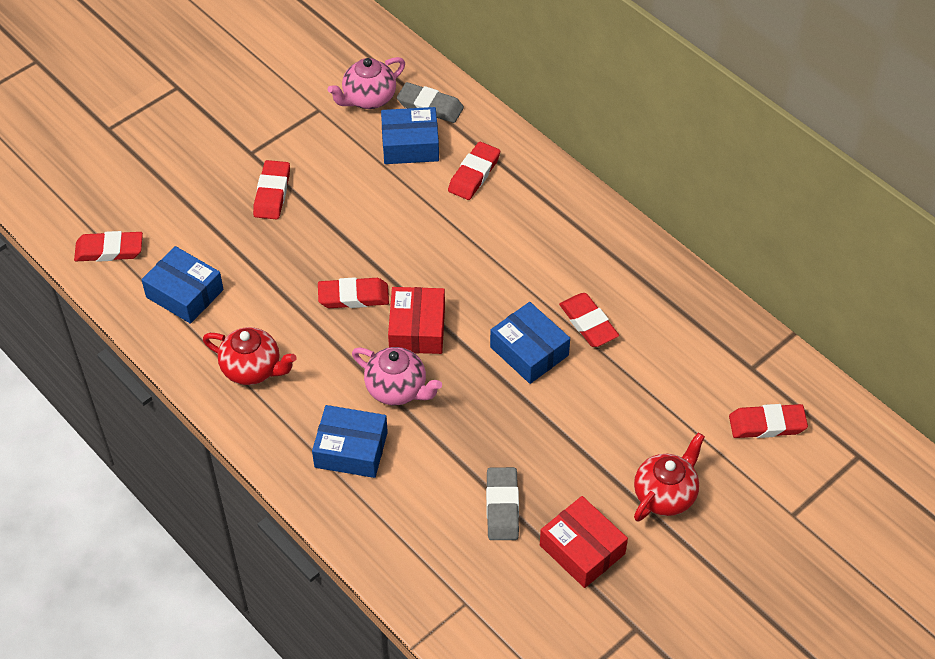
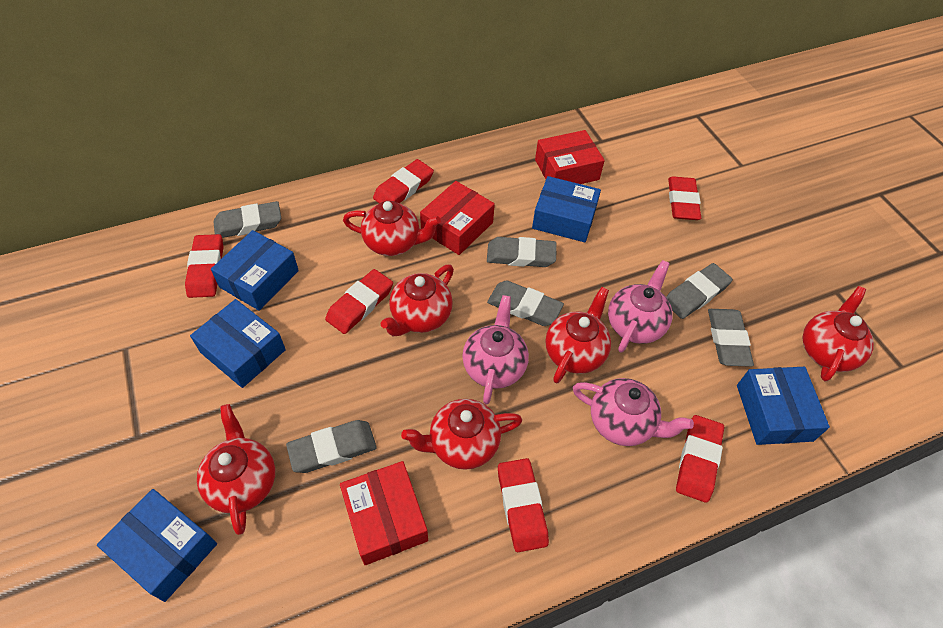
blue box: [141,246,224,324] [312,405,388,478] [381,107,439,164] [490,302,570,384] = 4 -> [97,489,217,602] [190,299,286,388] [211,230,299,311] [532,176,601,242] [737,367,830,445] = 5
grey eraser: [397,82,464,123] [486,467,519,540] = 2 -> [214,201,281,238] [286,420,377,473] [487,237,557,267] [487,281,564,326] [666,263,733,319] [708,309,754,367] = 6
pink teapot: [327,57,405,109] [352,347,442,405] = 2 -> [462,295,529,404] [573,378,694,446] [608,260,673,352] = 3
red box: [388,287,445,354] [540,496,628,588] = 2 -> [340,461,428,565] [420,181,495,255] [535,130,605,184] = 3
red teapot: [203,327,296,385] [634,432,705,521] = 2 -> [197,404,275,535] [343,201,441,256] [381,265,454,336] [401,399,522,470] [545,287,611,384] [802,286,874,381] = 6

